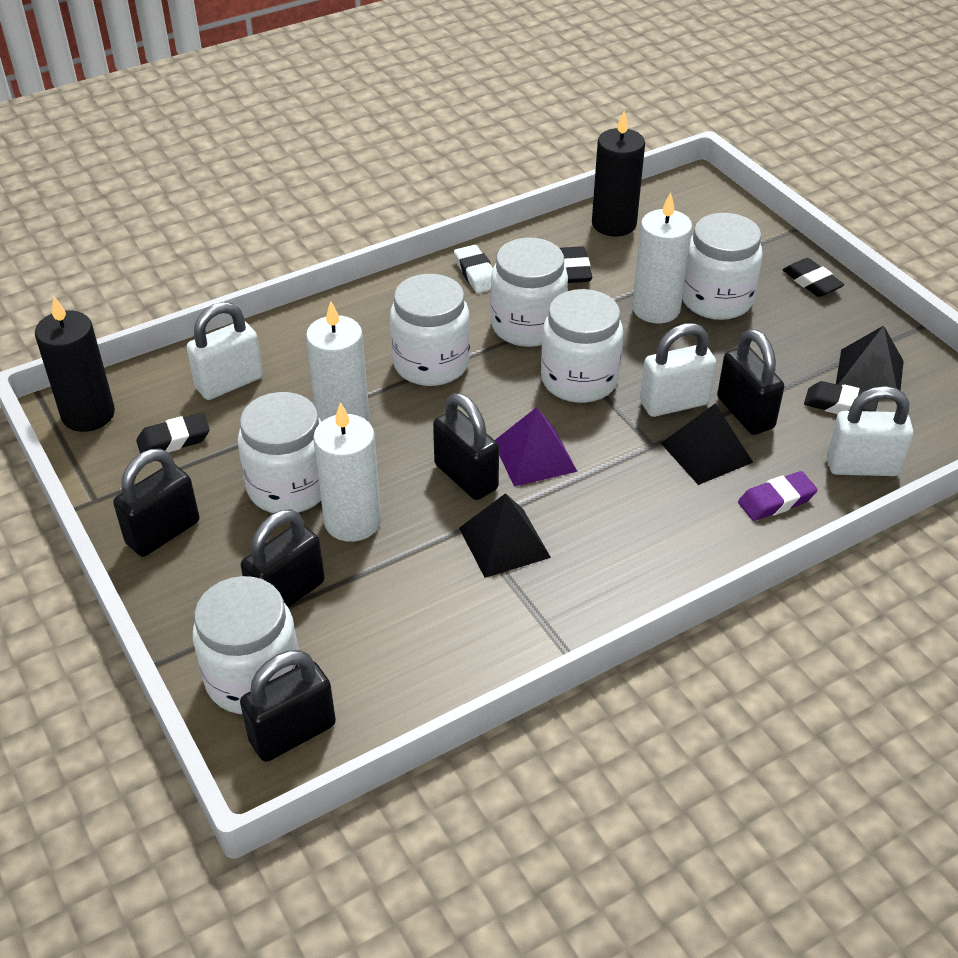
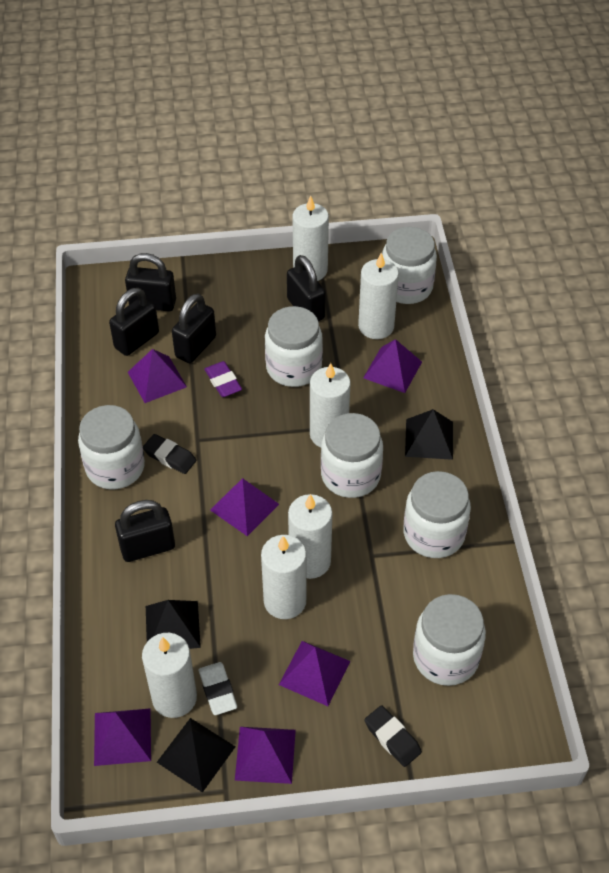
black candle: [35,297,115,432] [592,111,645,236] = 2 -> none = 0
black eraser: [136,413,210,453] [560,246,593,283] [783,258,844,297] [804,381,879,414] = 4 -> [143,434,196,474] [364,705,422,767] = 2
purple pyramid: [495,407,578,487] = 1 -> [94,709,151,766] [128,349,187,403] [210,478,279,536] [235,727,296,784] [279,641,351,706] [363,339,422,393] = 6
white candle: [306,301,369,422] [313,402,381,542] [632,192,692,323] = 3 -> [142,633,197,718] [261,535,306,619] [288,494,332,579] [293,196,329,281] [310,363,351,447] [358,253,399,339] = 6
white padlock: [187,302,263,400] [640,323,716,417] [827,386,913,476] = 3 -> none = 0

